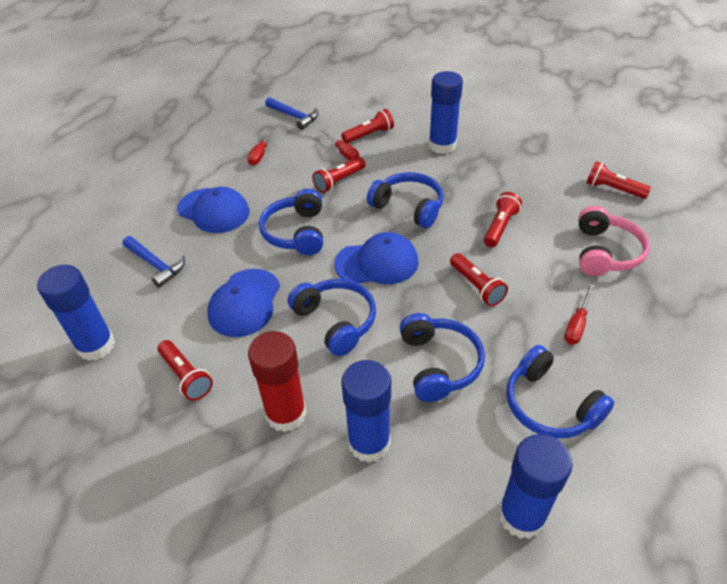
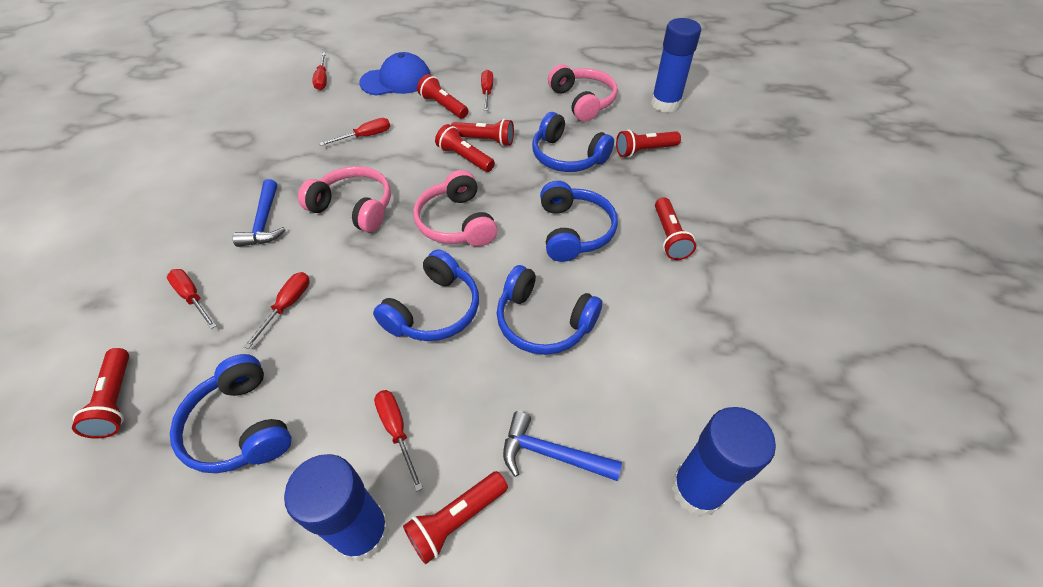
blue cap: [177,187,250,233] [207,269,280,337] [334,232,419,284] = 3 -> [359,52,431,96] = 1
blue glue stick: [37,265,115,361] [341,360,391,462] [429,71,463,154] [498,434,573,539] = 4 -> [284,454,390,562] [651,18,701,113] [671,407,776,517] = 3
pink headphones: [578,206,650,276] = 1 -> [298,166,391,233] [413,170,497,247] [548,64,618,122] = 3
red flashlight: [157,340,213,401] [312,157,365,193] [341,109,394,144] [450,253,508,306] [484,192,522,247] [586,161,651,199] = 6 -> [72,348,129,439] [403,471,508,564] [417,74,468,118] [435,124,495,172] [451,119,514,146] [616,130,681,157] [655,197,696,260] = 7
red glue stick: [248,331,307,432] = 1 -> none = 0
red screwdriver: [247,127,276,165] [320,129,359,161] [564,284,594,345] = 3 -> [167,269,216,329] [244,272,310,349] [312,53,327,90] [319,118,390,146] [374,390,423,492] [481,70,493,111] = 6

